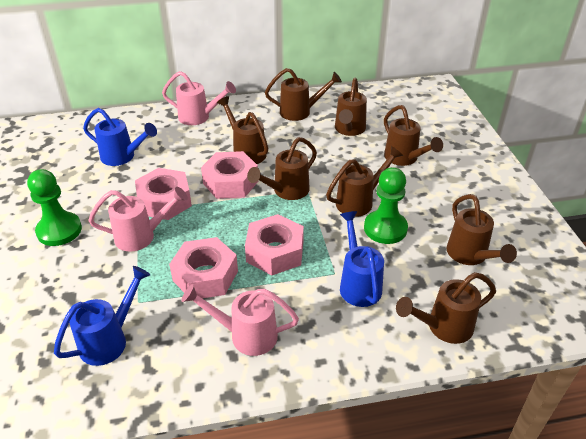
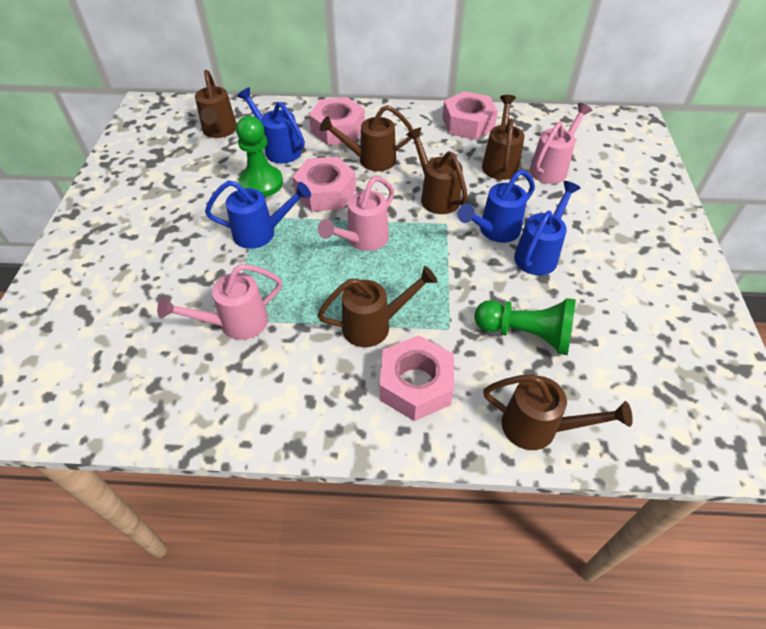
blue watering can: [54,266,150,366] [83,108,157,166] [340,211,384,307] = 3 -> [205,180,311,249] [237,87,305,163] [458,170,535,243] [514,181,581,275] = 4
brown watering can: [217,96,268,164] [247,137,317,200] [265,68,342,121] [326,146,403,217] [335,78,367,136] [384,105,443,166] [396,272,496,344] [446,194,517,265] = 8 -> [195,70,237,138] [317,266,437,347] [320,105,413,171] [406,127,468,214] [482,95,525,180] [483,374,633,450] = 6

